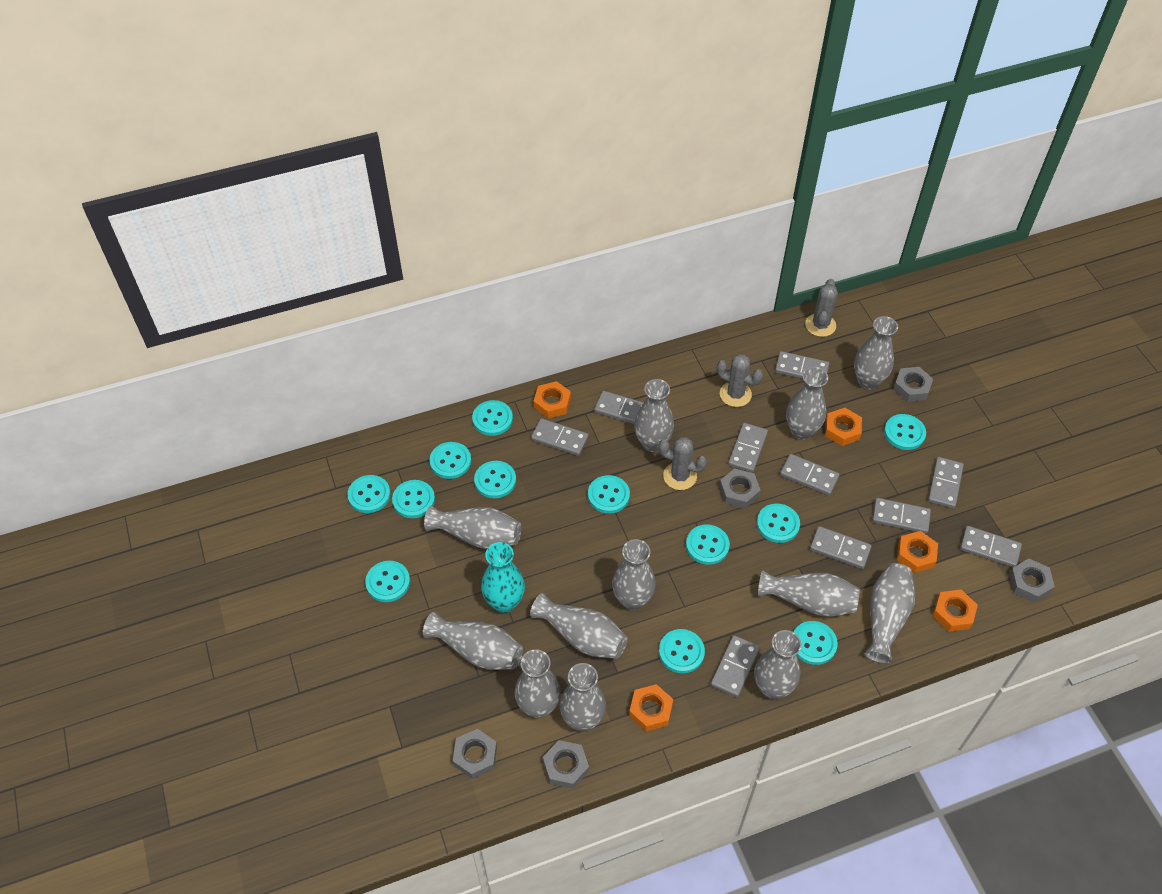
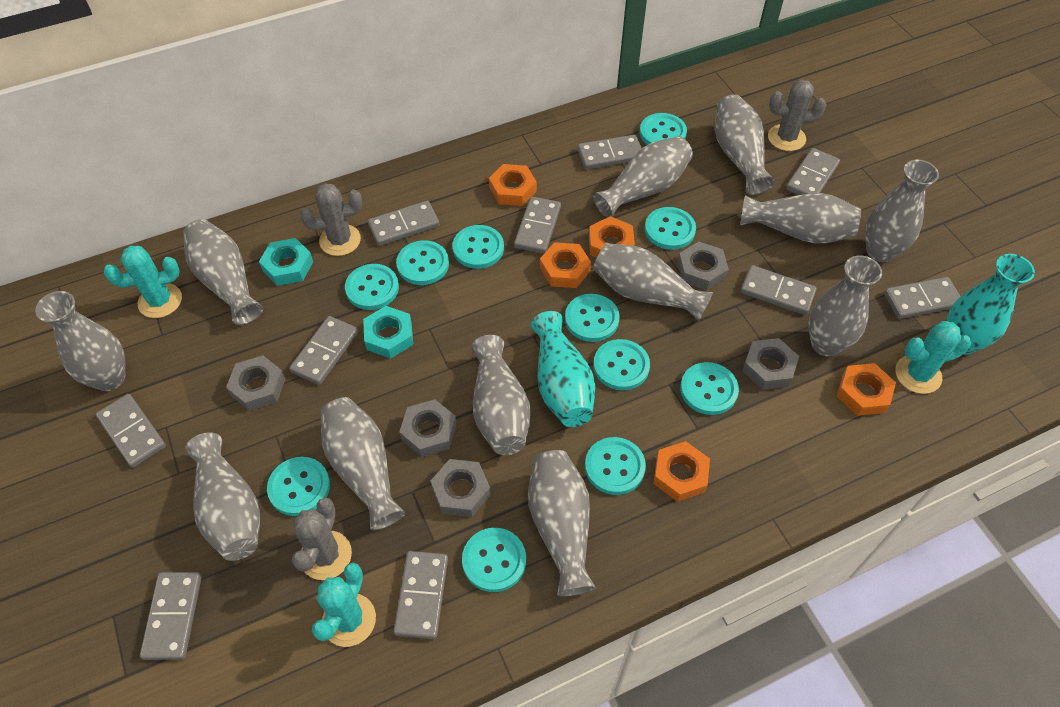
turquoise button: [347,475,391,513] [365,561,410,602] [392,480,435,518] [430,442,471,479] [472,400,513,436] [474,461,516,498] [588,475,630,514] [659,629,705,673] [686,525,730,565] [757,504,800,543] [794,621,838,665] [884,414,926,450] = 12 -> [267,457,330,516] [345,264,399,310] [396,240,449,285] [453,225,504,269] [462,528,526,592] [565,294,620,342] [585,437,646,495] [593,339,650,390] [640,113,687,145] [645,207,696,250] [680,362,739,415] = 11
turquoise cactus: none = 0 -> [104,246,182,318] [312,563,376,647] [895,321,971,394] = 3
turquoise nut: none = 0 -> [259,238,313,286] [363,306,413,359] = 2
turquoise vase: [481,542,525,613] = 1 -> [531,311,595,427] [946,254,1035,355] = 2

